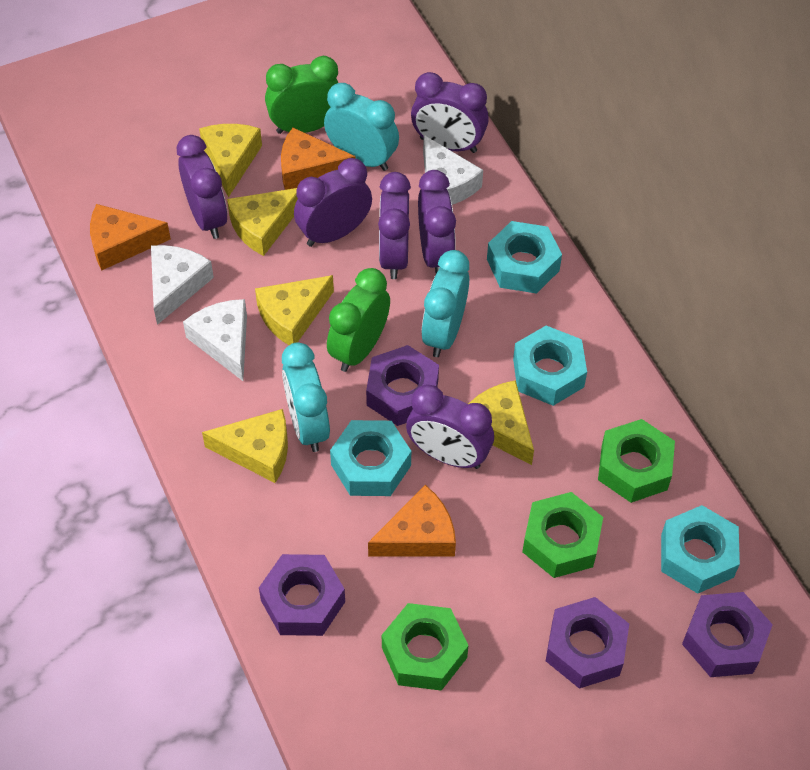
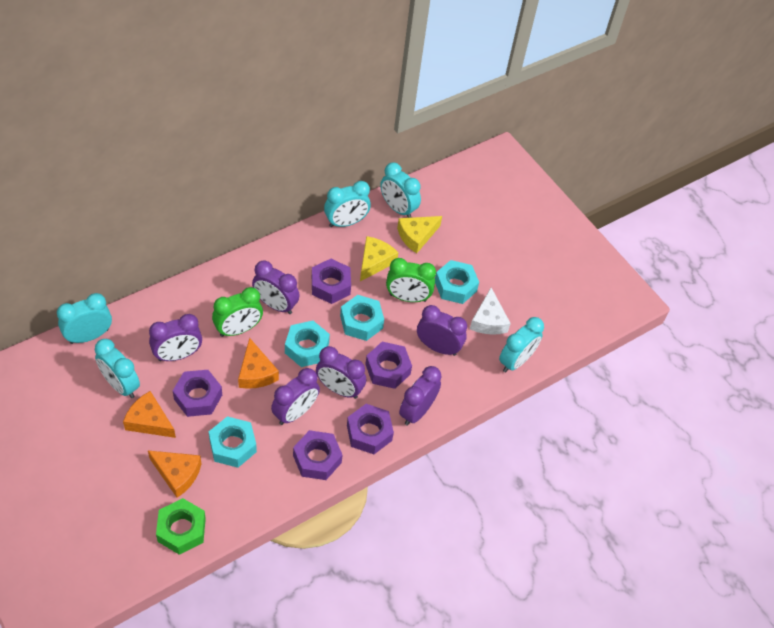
green nut: [382,603,468,691] [522,492,603,578] [598,419,675,503] = 3 -> [156,498,206,555] = 1
purple nut: [259,554,345,636] [366,345,439,426] [546,597,629,689] [682,592,773,677] = 4 -> [173,370,222,417] [293,430,342,480] [312,259,351,304] [347,404,394,454] [365,342,412,389] = 5
turquoise clock: [282,343,330,452] [324,83,399,171] [421,250,469,357] = 3 -> [57,293,112,344] [95,339,140,398] [324,181,371,227] [380,162,421,218] [499,317,544,373] = 5
white cheese: [151,245,214,325] [183,299,247,381] [423,135,483,205] = 3 -> [470,288,511,335] = 1
yellow cheese: [199,124,262,198] [202,409,288,483] [227,188,298,256] [255,275,334,345] [468,380,534,465] = 5 -> [360,236,398,281] [397,216,442,253] = 2

